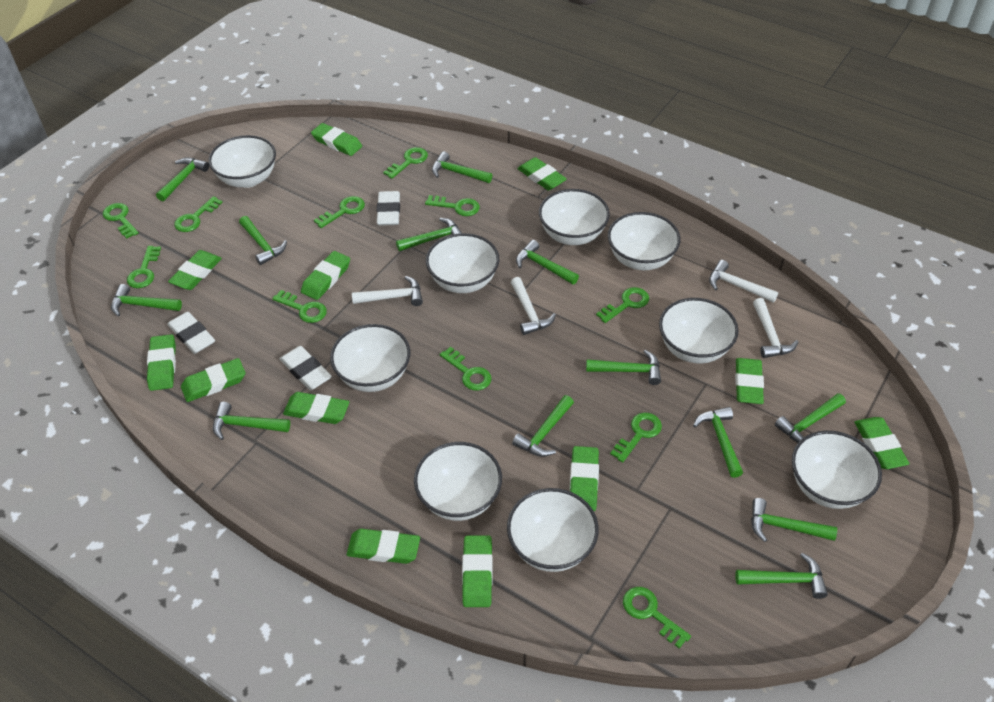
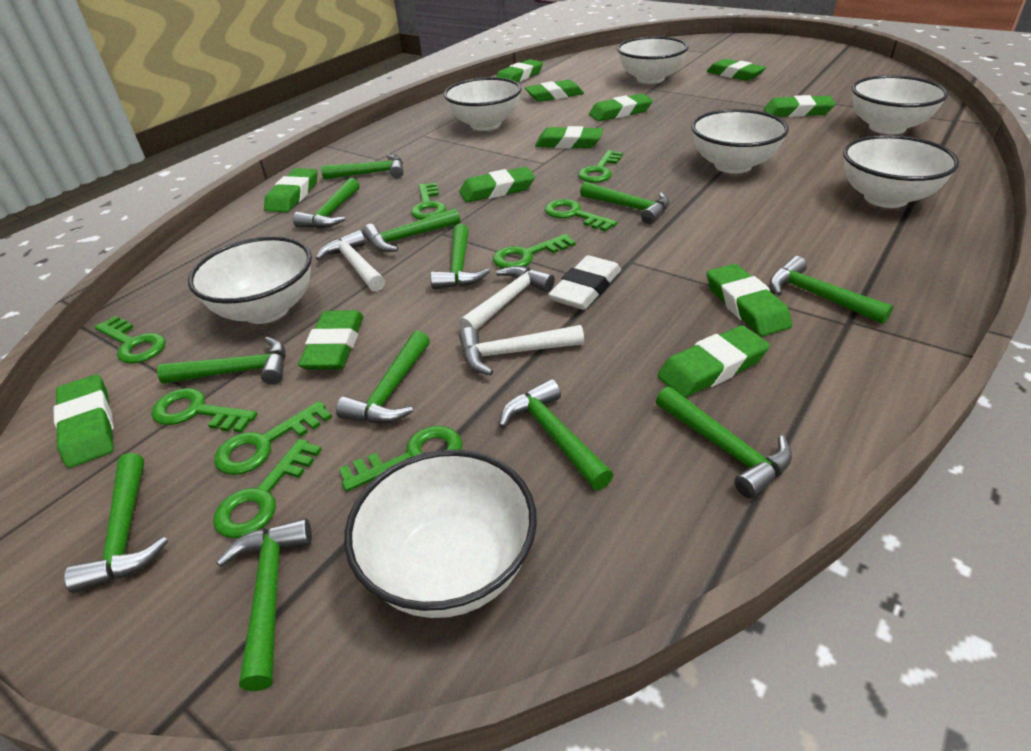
green hammer: [111,284,182,317] [156,157,209,201] [213,402,290,440] [239,216,287,265] [396,218,462,251] [432,151,492,183] [512,395,574,457] [516,240,579,285] [586,350,661,385] [693,407,743,478] [735,553,828,599] [751,498,837,542] [775,393,846,443] = 13 -> [64,453,168,593] [157,337,286,385] [216,518,312,691] [293,178,359,229] [321,154,404,180] [336,331,430,424] [362,208,460,252] [430,224,490,289] [499,379,613,490] [580,182,670,224] [656,386,792,499] [769,256,893,324] = 12
green key: [103,203,139,239] [127,246,161,288] [174,196,223,232] [272,290,327,323] [314,196,365,228] [383,147,428,179] [425,195,480,216] [440,347,492,391] [596,287,649,323] [610,413,662,462] [623,587,691,649] = 11 -> [95,316,166,364] [151,388,258,433] [213,439,322,539] [214,401,332,475] [339,426,462,492] [411,183,446,220] [493,234,576,268] [545,199,618,232] [578,150,623,183] = 9
white bowl: [208,135,276,188] [330,324,410,392] [414,442,502,521] [426,233,499,293] [507,488,599,572] [539,189,610,245] [608,212,681,270] [659,298,739,364] [792,430,882,509] = 9 -> [188,236,312,324] [344,449,537,618] [444,77,522,131] [617,37,689,84] [691,109,789,173] [843,135,959,208] [852,75,948,134] = 7
white eraser: [167,312,215,354] [280,346,332,390] [377,191,400,226] = 3 -> [548,255,621,310] = 1
white hammer: [352,276,423,306] [511,277,556,335] [709,260,778,303] [753,298,798,358] = 4 -> [316,230,385,291] [459,266,555,330] [459,325,584,375] = 3

